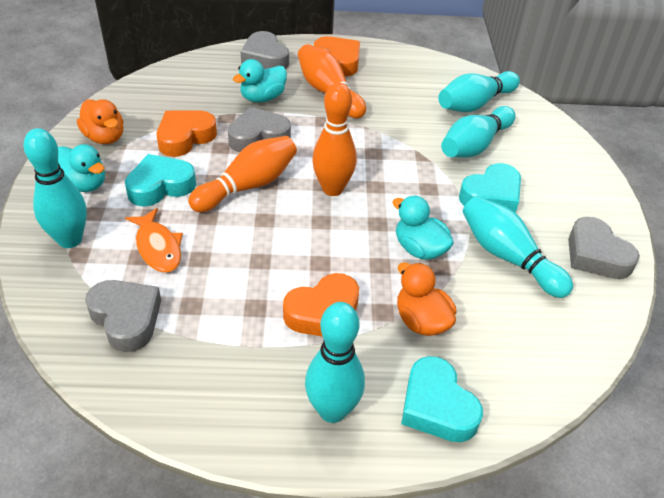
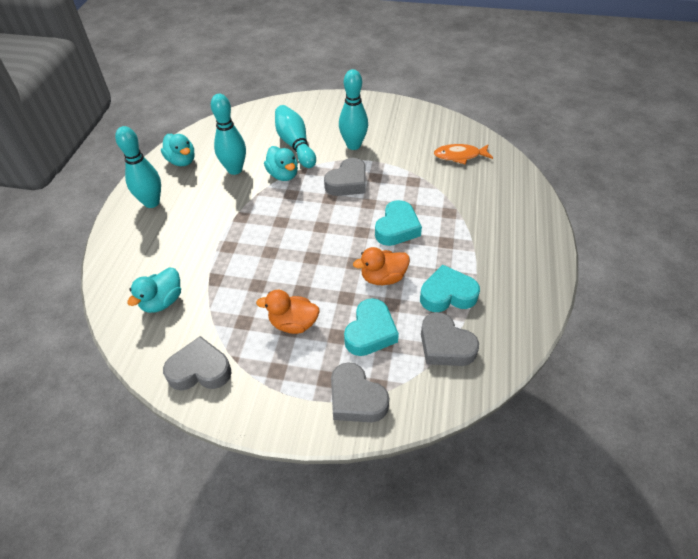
orange bowling pin: [188,136,297,212] [298,44,366,118] [312,82,357,196] = 3 -> none = 0
orange heart: [157,111,217,157] [283,273,359,337] [314,36,360,76] = 3 -> none = 0
turquoise bowling pin: [24,128,87,248] [305,302,365,423] [438,71,520,112] [441,106,516,158] [463,196,573,298] = 5 -> [115,126,161,208] [211,94,246,175] [275,105,316,168] [339,69,368,150] = 4

